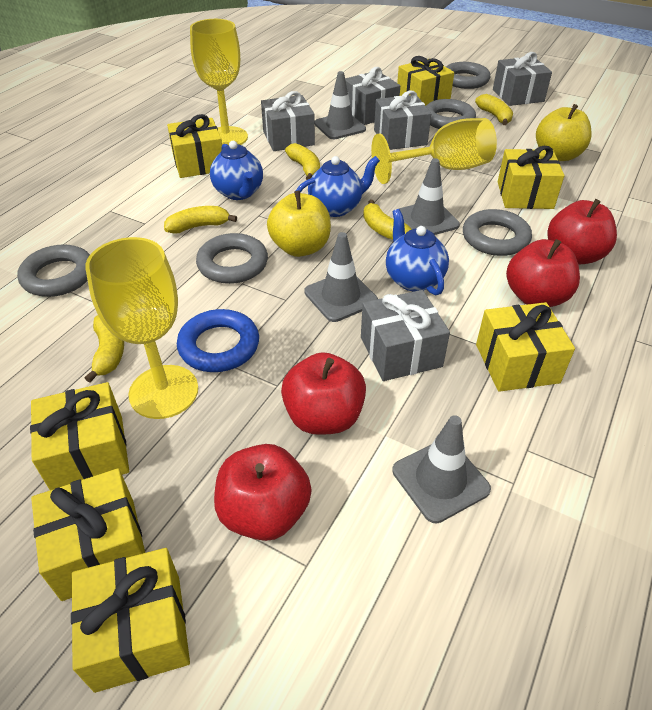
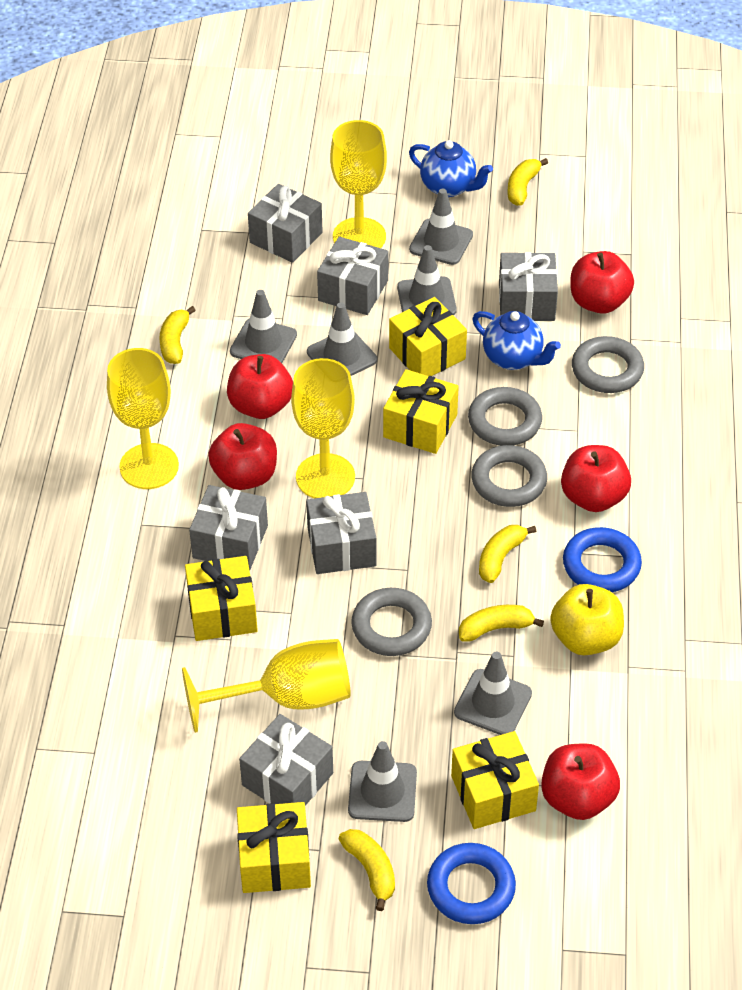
blue ring: [177,309,259,372] = 1 -> [427,843,516,924] [563,527,642,592] = 2
blue teapot: [210,141,263,200] [296,156,380,217] [386,209,449,295] = 3 -> [409,140,493,197] [472,311,561,370] = 2
grey gift: [261,91,315,151] [345,67,400,125] [361,290,450,381] [374,91,431,150] [493,52,552,106] = 5 -> [189,485,268,570] [239,714,333,806] [248,184,323,263] [306,492,376,574] [317,237,388,315] [499,252,558,321] = 6
grey ring: [17,244,90,297] [196,233,268,284] [426,99,476,129] [446,62,490,89] [463,209,532,256] = 5 -> [351,588,432,656] [468,387,542,446] [471,445,547,507] [572,336,644,393] = 4
grey traffic cone: [304,232,378,322] [315,71,366,139] [392,415,491,523] [399,158,460,235] = 4 -> [230,290,297,363] [307,302,377,376] [348,741,417,822] [397,245,457,315] [409,188,473,265] [454,652,532,735] = 6
red apple: [214,444,312,541] [281,352,366,435] [506,239,580,307] [547,199,617,265] = 4 -> [208,423,277,490] [227,354,293,419] [541,743,620,820] [561,445,631,512] [570,251,634,314] = 5
yellow apple: [267,190,331,257] [536,104,592,161] = 2 -> [550,584,624,655] = 1
yellow gift: [30,382,129,490] [31,468,145,601] [71,548,190,693] [167,114,222,178] [397,56,454,106] [476,302,575,392] [498,146,564,209] = 7 -> [185,556,258,641] [237,802,311,893] [383,369,459,454] [389,297,467,376] [451,731,539,829] = 5
yellow goblet: [85,237,198,419] [190,19,248,145] [371,118,497,184] = 3 -> [107,348,179,489] [182,639,351,733] [291,358,355,498] [330,120,387,248] = 4

